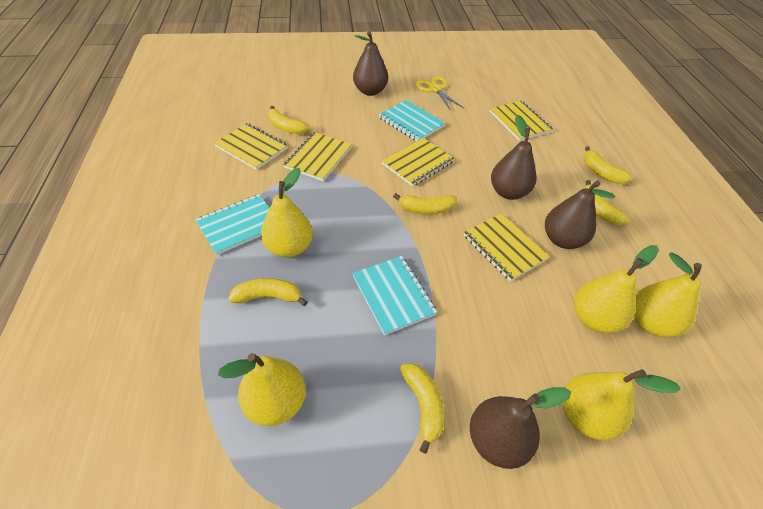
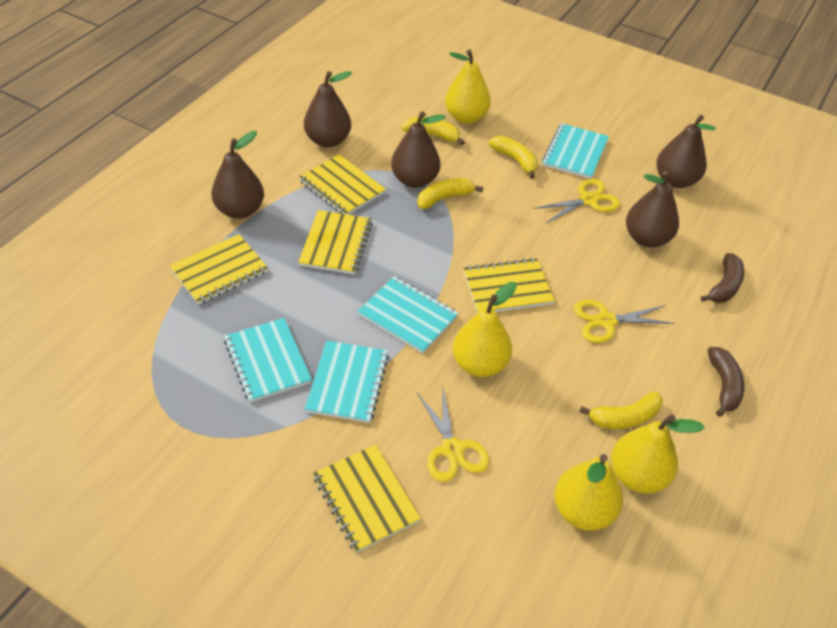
brown banana: none = 0 -> [701,253,744,303] [707,347,744,417] = 2
brown pear: [353,31,388,96] [470,387,571,469] [491,115,536,200] [545,180,615,249] = 4 -> [211,131,264,219] [304,71,352,148] [391,112,446,188] [626,171,679,248] [656,115,716,188] = 5
turquoise notebook: [195,194,270,255] [352,256,437,335] [379,100,445,141] = 3 -> [224,318,312,403] [305,341,389,423] [357,276,459,354] [542,123,609,179] = 4
yellow banana: [228,278,308,306] [268,106,310,134] [393,193,457,215] [400,363,444,454] [583,146,633,184] [583,180,630,225] = 6 -> [401,117,465,146] [417,178,483,209] [488,136,538,179] [580,392,663,429] = 4
yellow pear: [218,353,306,426] [261,168,313,257] [562,370,681,440] [574,245,659,333] [634,252,702,338] = 5 -> [445,49,491,124] [453,282,517,377] [554,454,623,531] [611,415,705,494] = 4
yellow scissors: [416,76,464,111] = 1 -> [417,389,489,482] [534,179,620,223] [574,300,674,343] = 3

